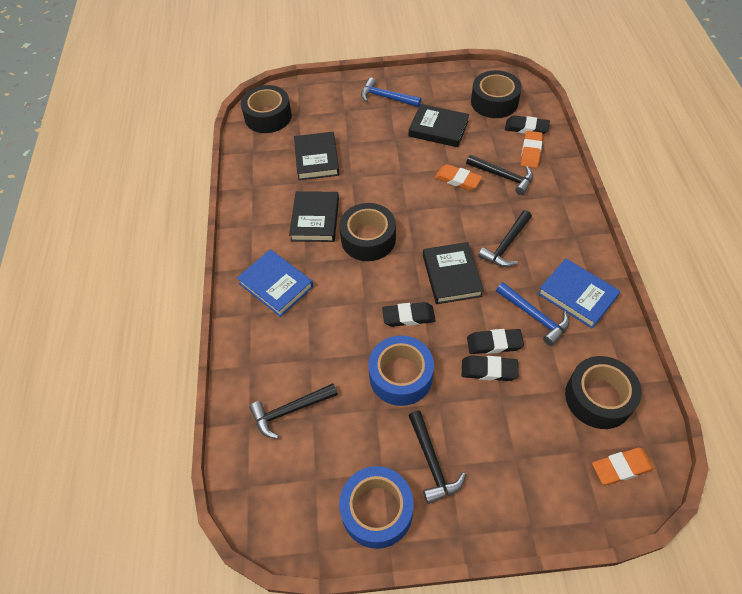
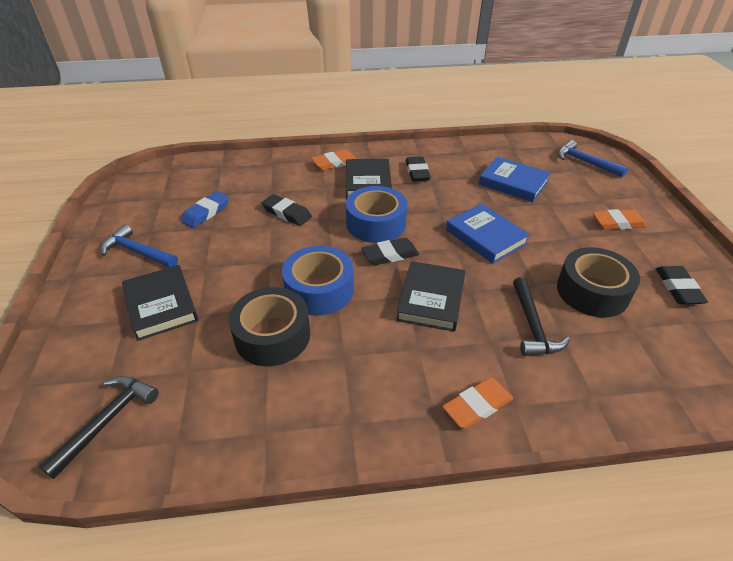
black book: [289,191,339,242] [294,132,339,180] [409,104,469,147] [423,242,484,304] = 4 -> [122,265,198,341] [346,159,392,199] [396,261,465,332] = 3
black hammer: [249,383,338,439] [408,410,466,504] [466,155,533,195] [478,210,532,267] = 4 -> [39,376,159,479] [513,277,570,356] = 2
black tape: [241,85,292,133] [339,203,396,261] [471,70,522,118] [565,356,642,429] = 4 -> [229,287,310,366] [557,247,640,317] = 2
blue eraser: none = 0 -> [181,191,229,228] = 1

